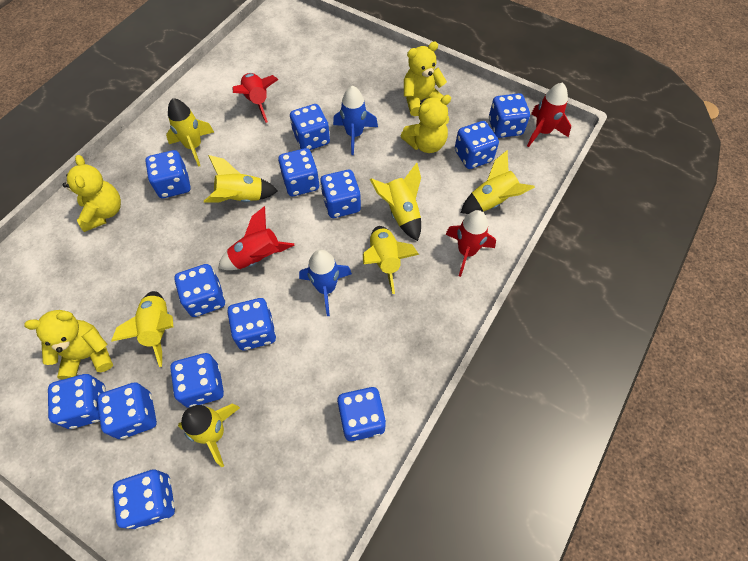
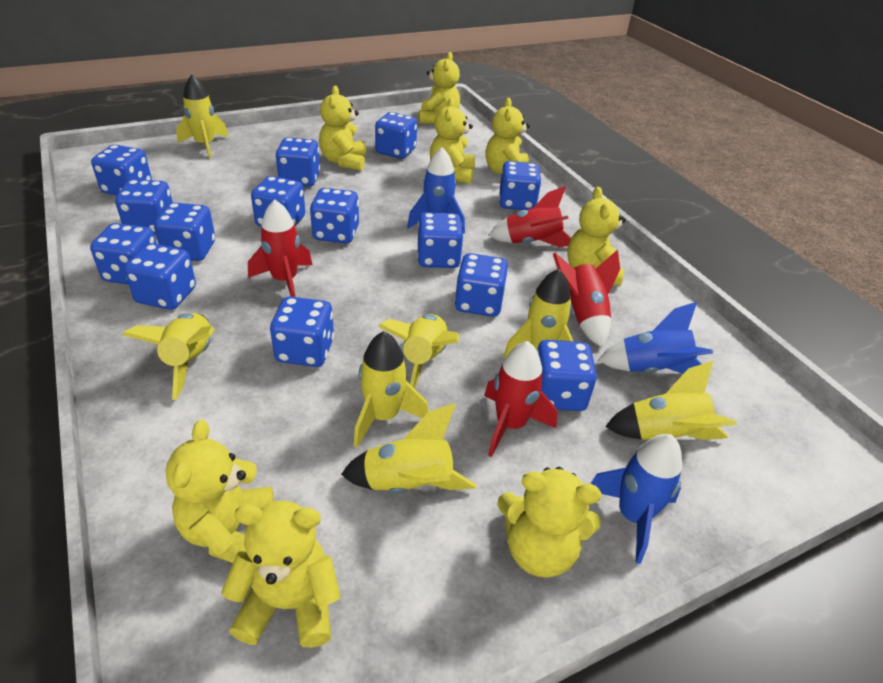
blue dice: [48,374,106,429] [97,382,157,439] [113,469,175,529] [145,150,190,198] [170,353,224,407] [174,264,225,317] [228,298,276,350] [278,148,319,196] [290,104,330,150] [320,170,361,218] [337,387,386,441] [455,121,499,169] [489,93,530,138] = 13 -> [90,223,157,285] [91,145,152,196] [115,179,173,234] [124,243,196,310] [154,202,215,261] [251,176,305,227] [270,297,334,367] [276,138,320,187] [310,188,359,243] [375,112,417,159] [417,212,464,268] [455,253,508,317] [499,161,541,210] [537,340,597,411] = 14
blue rocket: [299,249,352,316] [333,86,378,155] = 2 -> [407,147,465,234] [591,434,683,564] [598,302,713,374] = 3
yellow teddy bear: [24,310,113,380] [62,155,121,232] [401,95,451,153] [404,41,447,116] = 4 -> [166,420,274,563] [221,501,341,648] [319,86,366,171] [419,52,460,124] [430,98,475,184] [485,98,530,174] [497,467,601,578] [567,187,626,286] = 8

